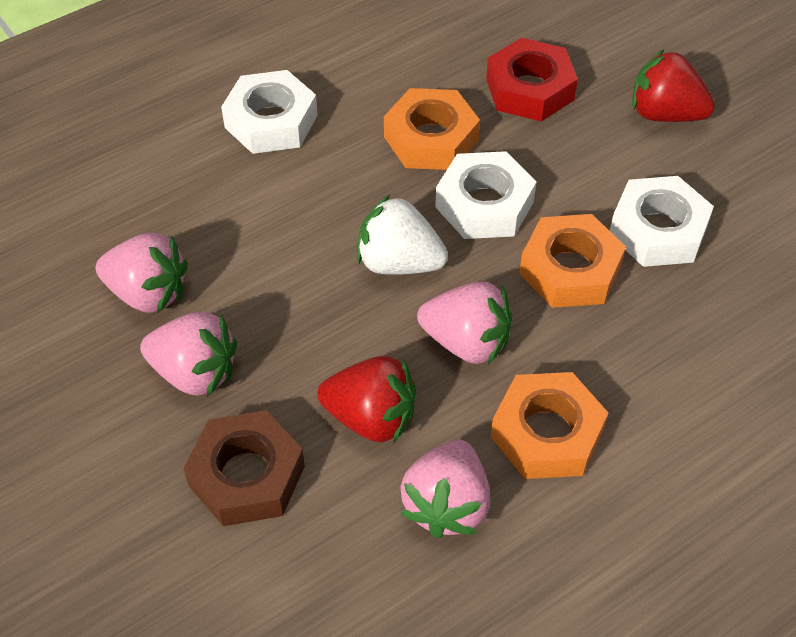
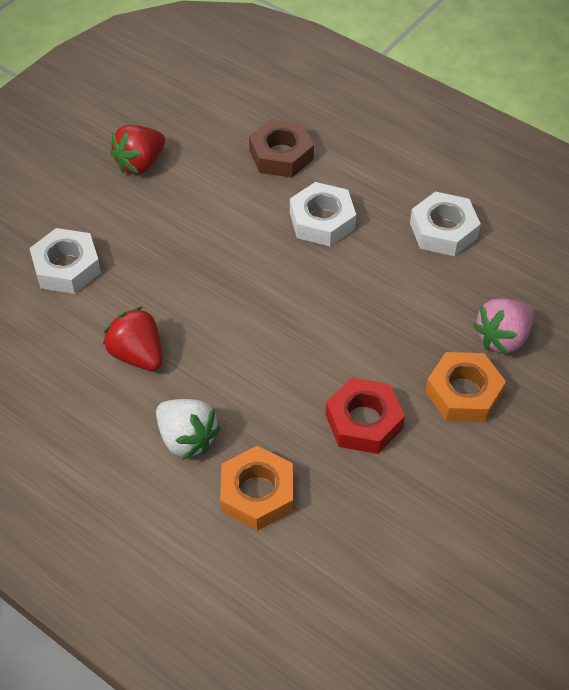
orange nut: [384,88,480,170] [490,372,608,479] [519,214,626,308] = 3 -> [220,446,293,531] [425,352,506,422] = 2
pink strawberry: [95,233,188,313] [140,311,237,397] [400,440,490,538] [417,281,512,365] = 4 -> [473,298,534,355] = 1

